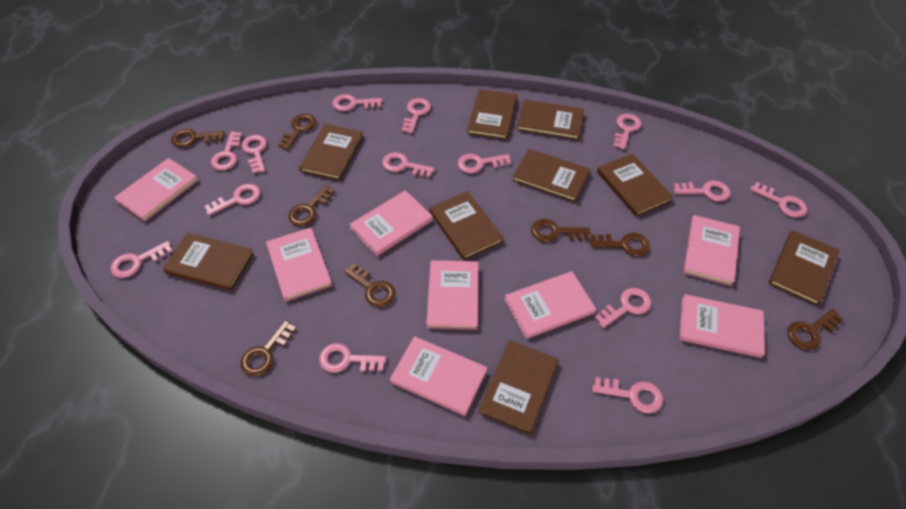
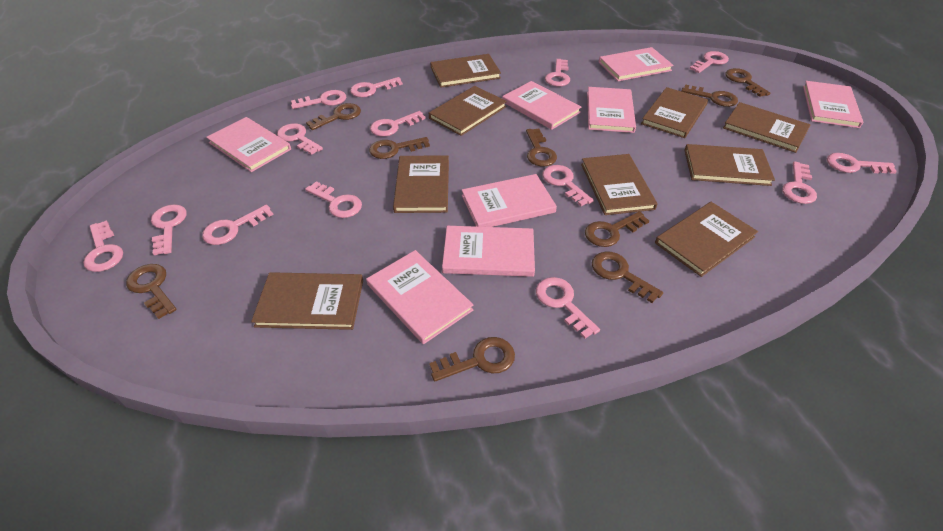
brown key: [171,129,225,148] [241,320,296,376] [278,114,316,150] [288,185,335,226] [344,263,396,307] [531,219,590,242] [590,233,650,256] [788,309,844,350] = 8 -> [126,264,177,319] [306,103,361,130] [369,137,430,159] [429,337,515,382] [526,129,557,166] [585,211,649,247] [592,252,663,303] [681,84,738,107] [725,68,770,97] = 9

